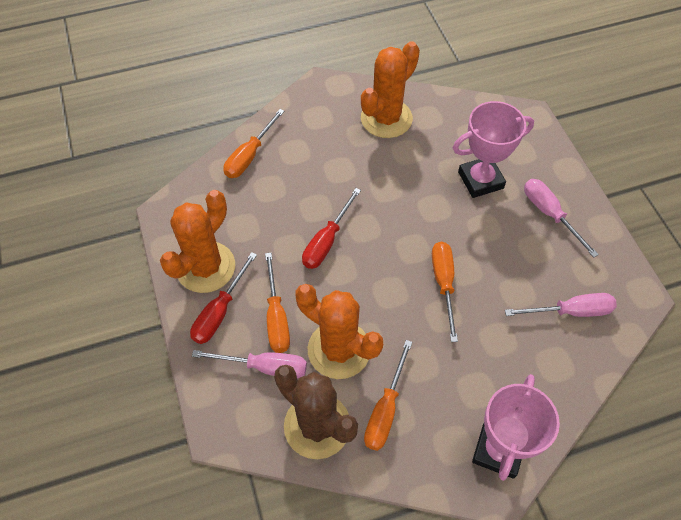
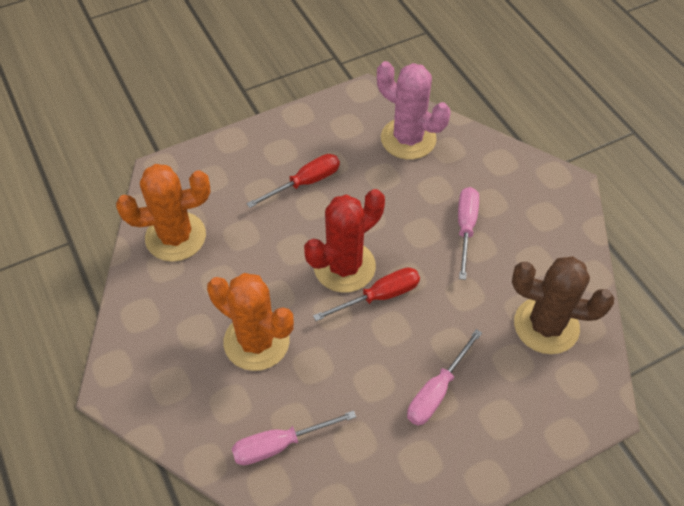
orange cactus: [160,190,235,293] [296,284,383,379] [361,41,420,138] = 3 -> [116,164,211,262] [207,273,294,371] = 2
orange screwdriver: [224,109,284,178] [265,253,290,353] [364,340,412,451] [432,242,458,342] = 4 -> none = 0
pink cactus: none = 0 -> [377,61,450,159] = 1
pink trophy: [453,101,534,198] [472,374,560,481] = 2 -> none = 0
red cactus: none = 0 -> [304,189,385,293] = 1

